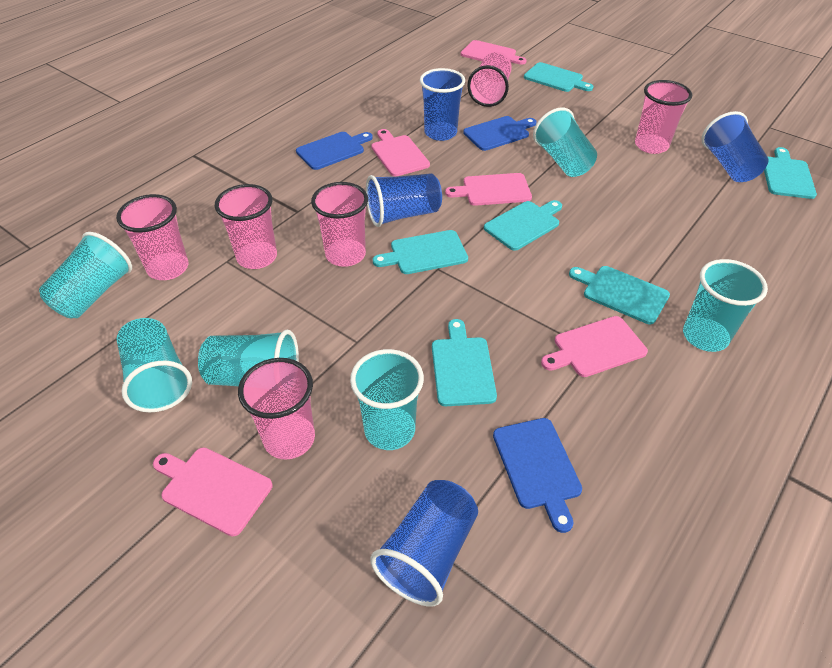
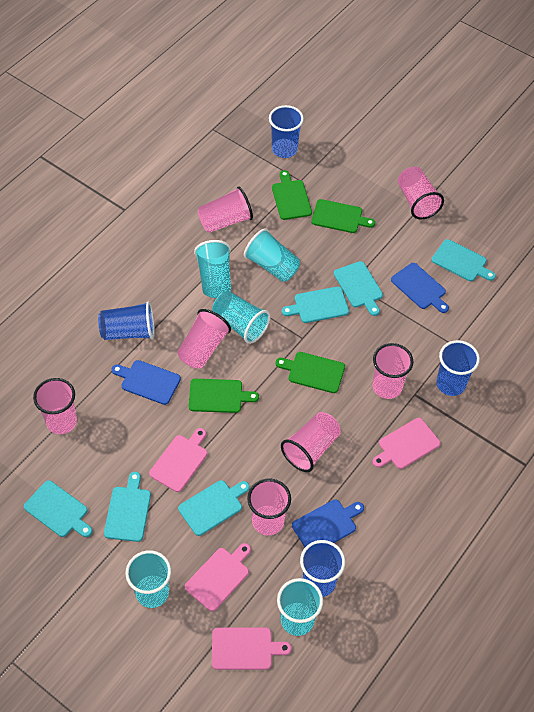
green cutting board: none = 0 -> [189,379,259,413] [272,170,312,220] [276,352,345,393] [311,199,375,233] = 4
pink cup: [116,194,189,280] [215,184,277,269] [238,358,315,460] [311,182,368,267] [467,52,512,107] [635,80,692,154] = 6 -> [33,378,77,434] [177,309,231,369] [198,187,253,233] [247,478,291,536] [281,412,341,472] [373,343,413,399] [398,167,444,220] = 7
pink cutting board: [153,447,272,536] [371,129,430,176] [445,173,532,206] [460,40,527,65] [541,316,648,377] = 5 -> [149,428,207,492] [185,543,251,611] [212,627,291,670] [372,418,440,469] = 4
turquoise cup: [39,232,132,318] [117,318,192,412] [198,330,299,386] [350,349,424,450] [533,107,597,177] [683,259,768,352] = 6 -> [125,550,171,608] [194,240,231,298] [212,291,270,344] [244,228,300,282] [277,578,323,636] = 5

